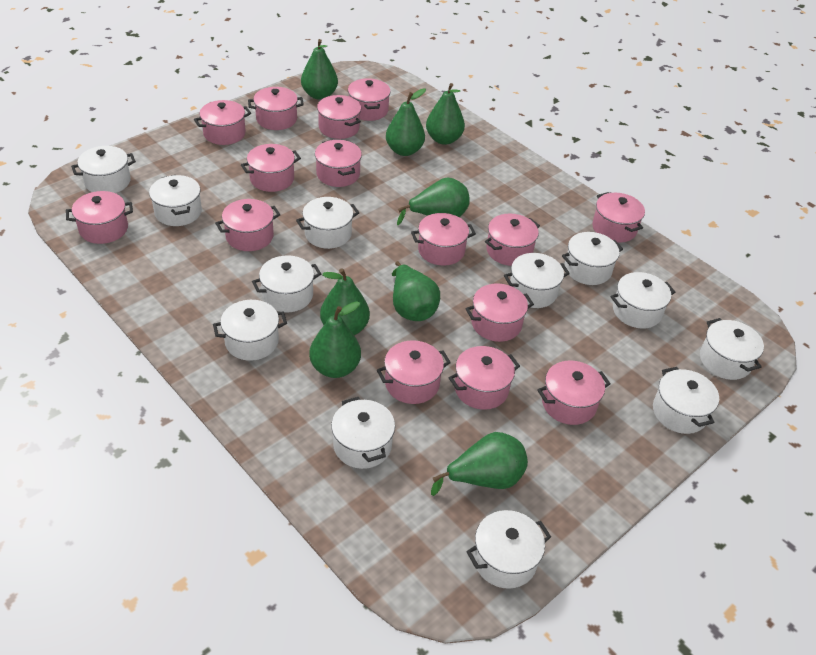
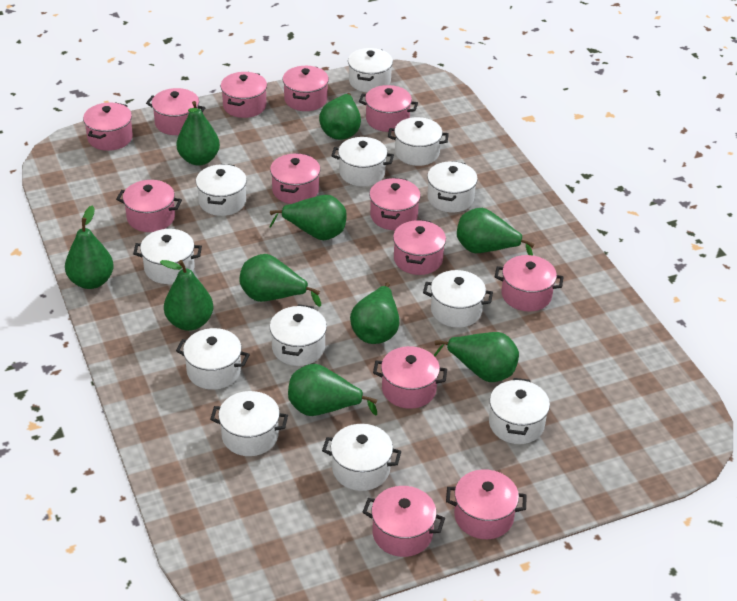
green pear: [301,39,338,100] [309,301,361,378] [320,268,370,335] [386,88,426,156] [392,261,440,321] [397,178,470,225] [426,83,465,145] [431,432,528,496] = 8 -> [65,206,114,289] [160,260,213,331] [176,101,220,166] [239,254,321,307] [269,195,347,240] [288,364,377,416] [319,93,361,140] [350,282,399,344] [434,332,519,382] [457,208,534,255] = 10
pink pot: [66,191,133,244] [194,100,251,145] [215,199,281,251] [241,144,301,192] [248,87,304,130] [315,140,362,187] [317,95,361,139] [348,78,391,121] [377,340,451,404] [411,213,476,266] [449,346,520,410] [465,284,534,342] [485,214,540,266] [537,361,611,425] [592,192,645,243] = 15 -> [83,102,133,151] [116,180,182,232] [146,88,205,135] [220,72,267,118] [270,153,320,204] [283,66,329,111] [359,85,418,132] [363,486,445,557] [369,178,421,230] [373,346,447,409] [393,219,446,275] [446,469,527,539] [495,255,563,312] = 13

